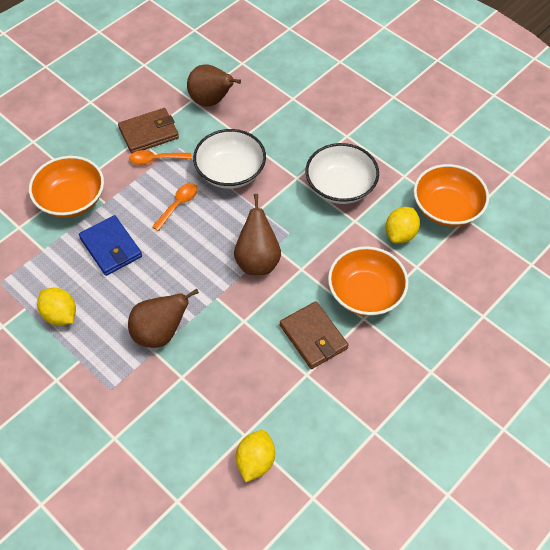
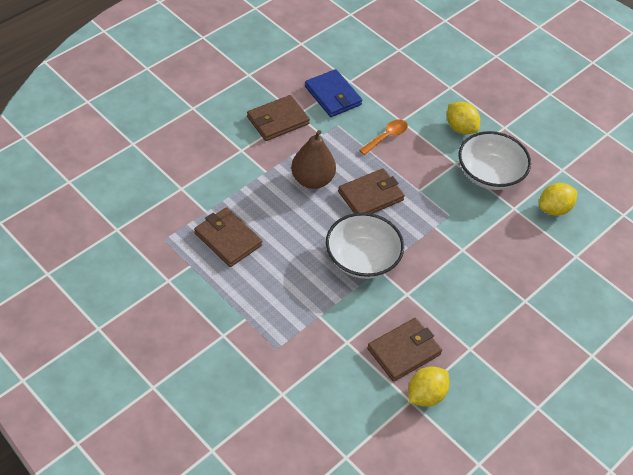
brown pear: [128,289,199,348] [187,64,241,107] [234,194,281,275] = 3 -> [291,130,336,189] = 1
brown wallet: [118,108,179,154] [280,301,349,369] = 2 -> [194,207,262,267] [247,95,310,141] [338,168,405,214] [367,318,442,382] = 4
orange bowl: [29,156,104,218] [328,246,409,316] [414,164,489,227] = 3 -> none = 0
orange spoon: [129,150,192,165] [152,183,197,231] = 2 -> [359,119,408,155] = 1

